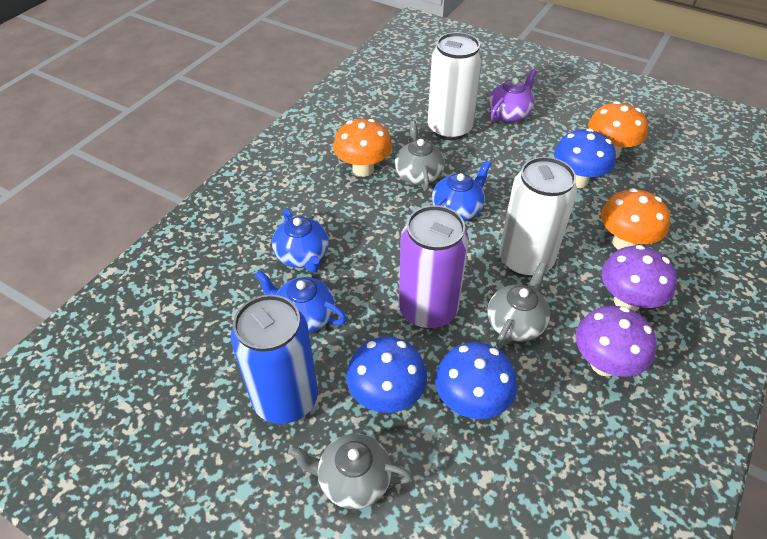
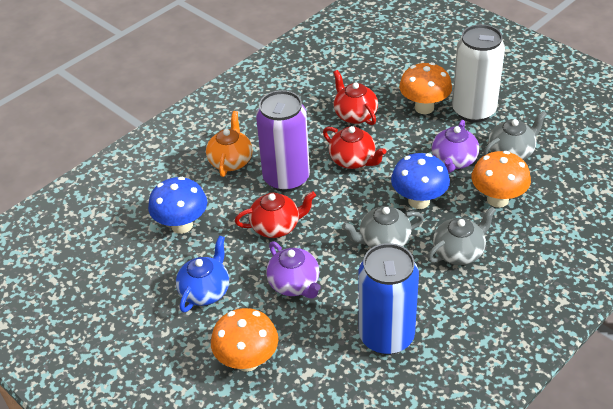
blue mushroom: [346,337,427,413] [435,342,517,419] [554,129,616,188] = 3 -> [148,177,207,234] [391,153,450,209] = 2
blue teapot: [254,270,347,333] [272,208,329,273] [432,160,491,221] = 3 -> [176,235,229,313] = 1
orange teapot: none = 0 -> [206,111,253,177] = 1
purple mushroom: [576,306,656,377] [602,245,677,312] = 2 -> none = 0
purple teapot: [489,69,537,122] = 1 -> [266,241,321,299] [431,120,479,173] = 2
red teapot: none = 0 -> [235,191,316,238] [323,126,386,169] [333,70,378,125] = 3
white can: [428,32,483,140] [499,157,577,277] = 2 -> [452,24,505,123] = 1

